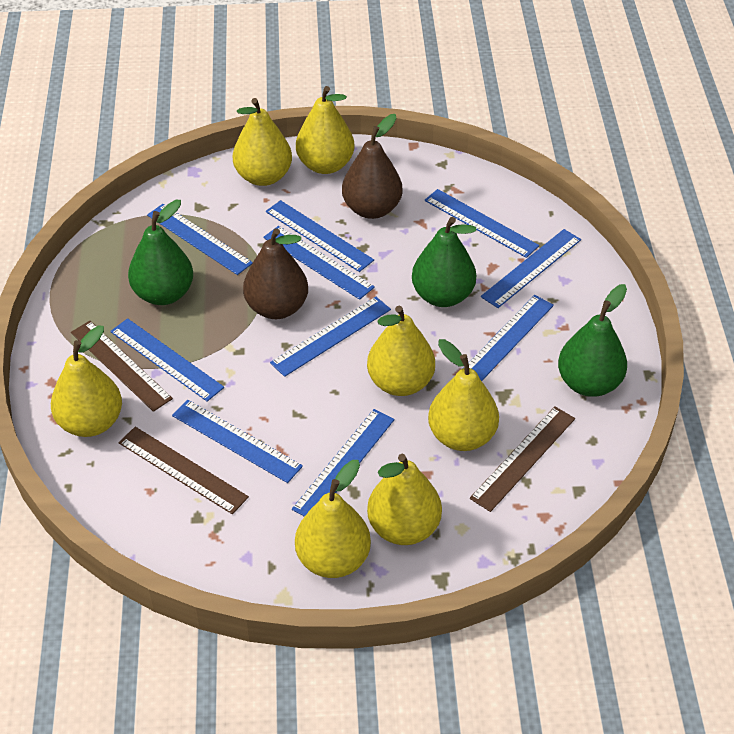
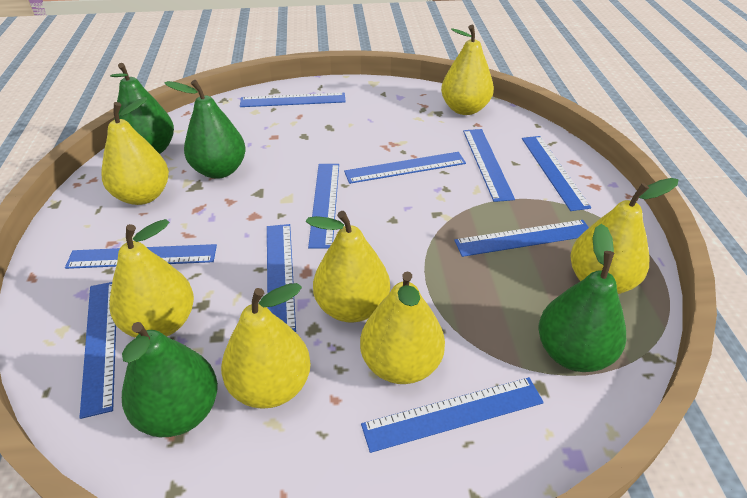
brown pear: [243,228,308,319] [342,114,403,219] = 2 -> none = 0
brown ruler: [71,321,173,412] [119,427,249,514] [470,406,575,512] = 3 -> none = 0
green pear: [128,200,193,305] [412,217,476,307] [558,284,627,397] = 3 -> [110,63,174,154] [122,322,218,437] [165,80,246,179] [538,224,626,372] = 4

